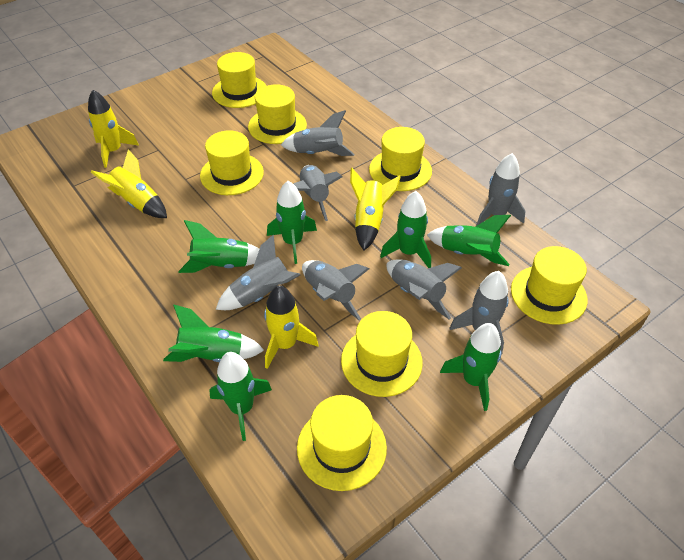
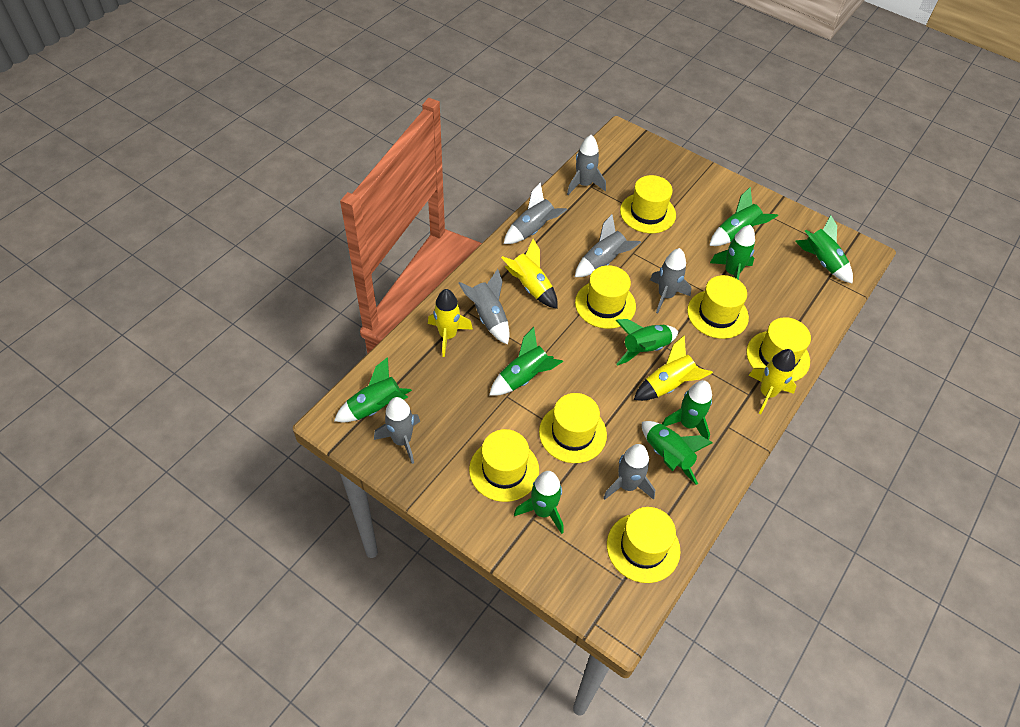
green rocket: [163,304,264,362] [178,220,259,273] [209,352,272,441] [267,181,317,264] [380,191,431,268] [427,215,511,266] [440,323,502,411] = 7 -> [334,357,412,422] [489,327,563,396] [514,471,564,534] [616,319,678,365] [642,421,713,485] [662,380,712,440] [709,187,778,246] [710,225,755,280] [795,215,853,284] = 9

